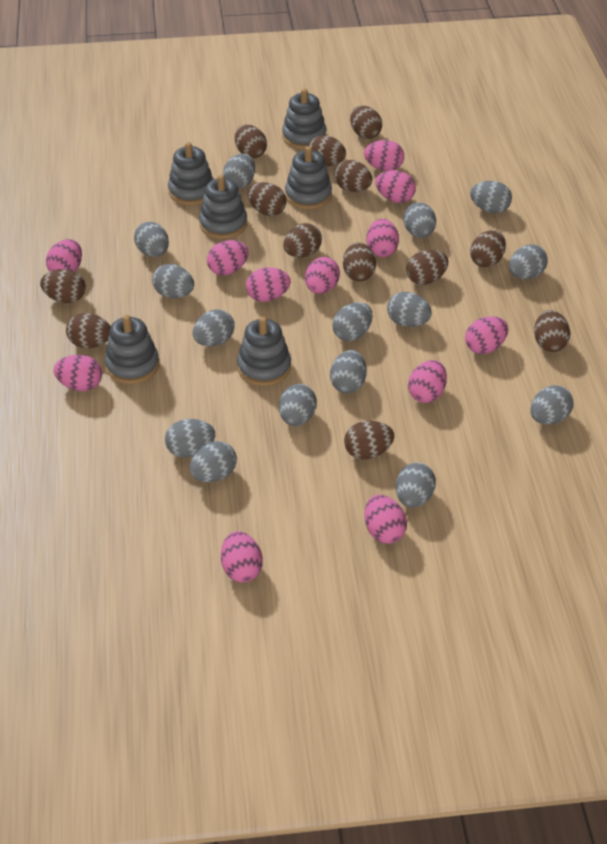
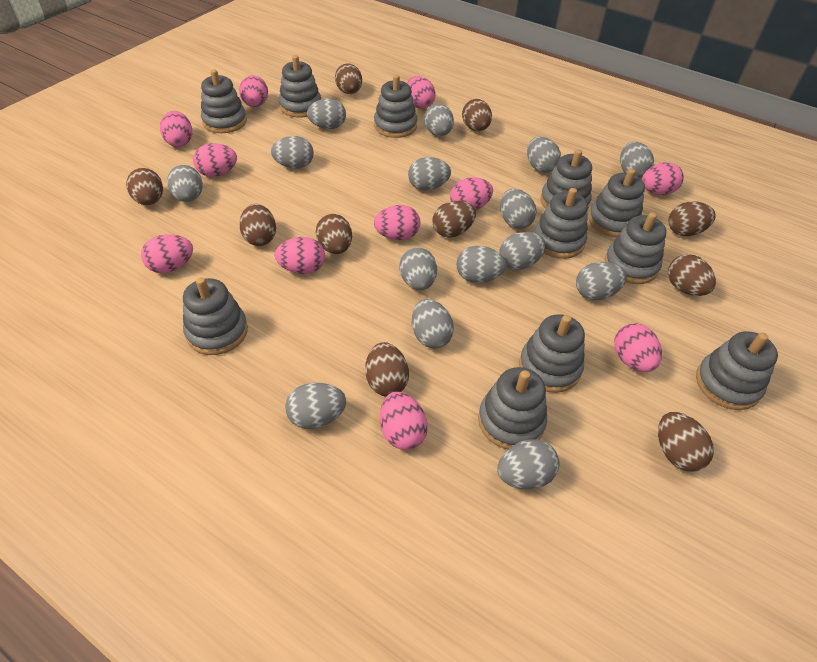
brown egg: [40,269,86,303] [66,313,111,348] [235,124,267,159] [248,182,286,216] [283,223,322,257] [308,135,346,166] [334,160,372,192] [343,242,376,282] [344,421,394,459] [350,105,382,139] [406,250,448,285] [470,230,506,268] [534,310,570,352] = 13 -> [126,168,163,205] [239,204,276,246] [316,214,352,254] [335,63,362,94] [365,342,409,397] [432,201,476,237] [462,99,492,131] [658,412,714,471] [668,202,715,236] [668,254,716,296] = 10
grey stacking toy: [105,315,159,384] [168,142,214,205] [199,175,247,239] [237,317,291,386] [282,88,327,149] [285,146,332,209] = 6 -> [183,277,248,355] [201,69,247,133] [279,55,321,117] [374,75,417,138] [478,367,547,449] [519,314,585,393] [534,188,588,259] [540,149,592,209] [588,169,645,238] [605,212,667,284] [696,331,778,410] = 11
pink egg: [46,239,82,272] [54,355,102,391] [207,240,249,275] [221,531,262,583] [246,267,291,302] [305,257,340,294] [364,140,404,171] [364,495,407,544] [366,219,399,257] [375,170,416,203] [408,360,447,403] [465,316,508,354] = 12 -> [141,234,193,273] [160,111,192,147] [193,143,237,177] [239,75,268,107] [275,237,325,274] [374,205,420,240] [380,392,428,450] [407,76,435,109] [450,177,493,210] [614,323,662,372] [642,162,684,195] = 11

